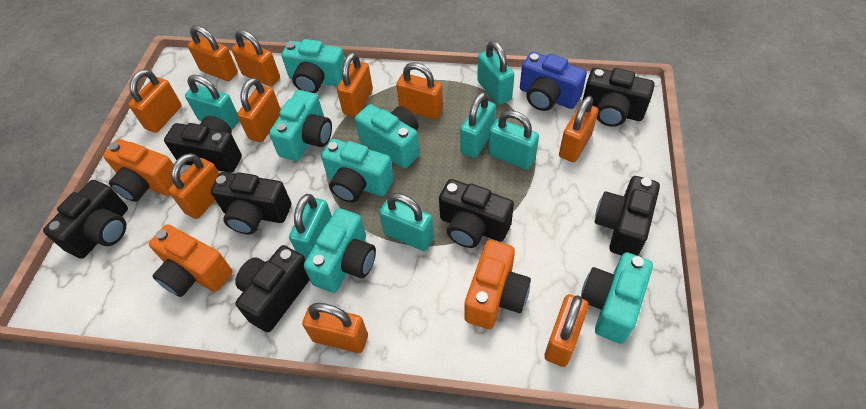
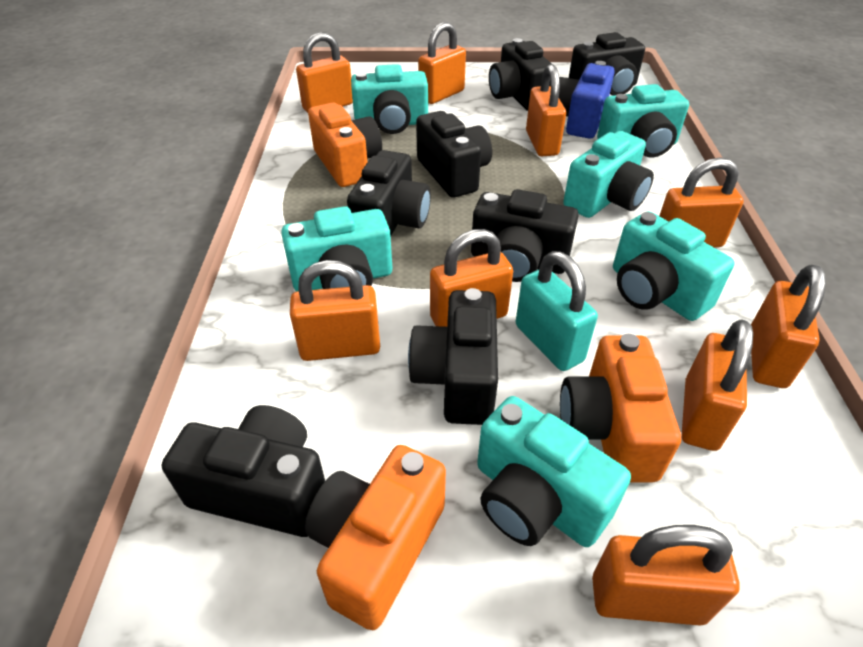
orange padlock: [129,69,182,133] [169,153,219,219] [188,25,238,81] [232,29,280,87] [237,78,281,142] [302,303,368,353] [337,52,373,117] [396,62,443,119] [544,294,589,367] [559,96,598,162] = 10 -> [290,260,380,361] [296,32,353,113] [418,22,466,104] [430,229,513,327] [526,64,566,156] [592,525,740,625] [659,157,744,248] [682,319,753,451] [751,265,826,388] = 9
turquoise padlock: [185,75,240,130] [289,194,332,259] [379,193,434,251] [460,92,496,158] [477,41,514,105] [488,110,539,170] = 6 -> [516,251,598,371] = 1

